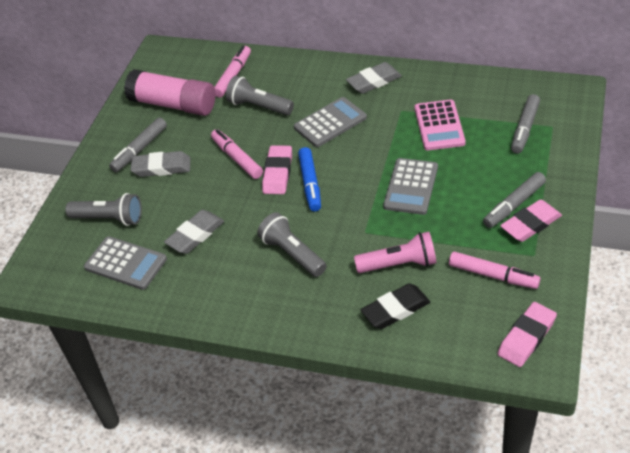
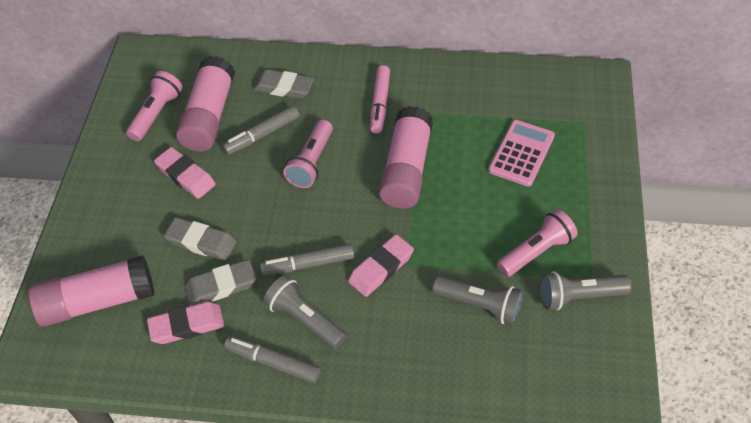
black eraser: [361,283,430,329] = 1 -> none = 0
blue marker: [298,147,321,212] = 1 -> none = 0
grey calculator: [84,236,167,290] [294,97,367,147] [383,158,438,215] = 3 -> none = 0
pink flashlight: [354,232,436,273] = 1 -> [126,71,183,141] [283,120,333,188] [497,209,578,277] = 3
pink glue stick: [124,69,215,116] = 1 -> [28,255,154,327] [176,56,235,152] [379,106,433,209] = 3
pink marker: [211,129,263,179] [214,46,251,98] [449,251,541,289] = 3 -> [370,65,390,134] = 1

